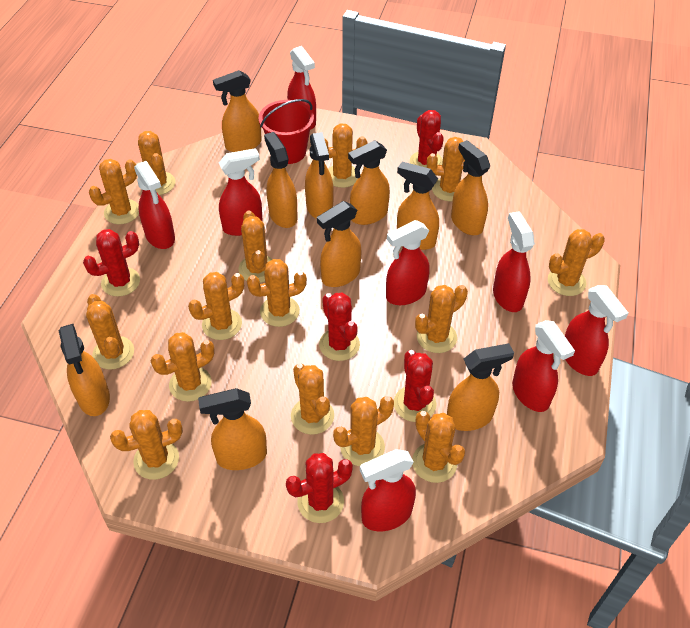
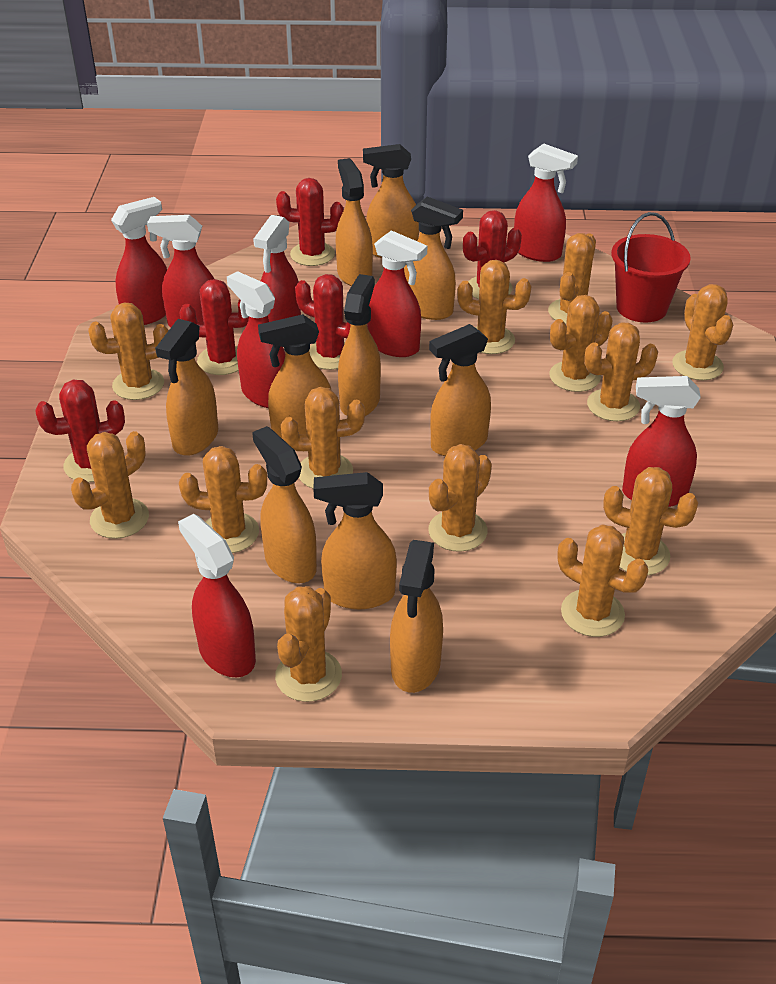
orange cactus: [86,294,134,370] [89,159,139,224] [110,410,183,480] [138,131,176,195] [151,332,215,402] [188,272,244,340] [238,210,272,283] [247,259,307,327] [291,363,334,435] [324,123,367,188] [333,396,394,466] [412,411,465,483] [415,285,468,353] [427,137,480,201] [548,229,605,296] = 15 -> [71,431,149,539] [88,303,169,400] [179,446,267,553] [275,586,342,702] [281,387,365,489] [428,444,492,552] [457,260,531,354] [548,233,596,324] [550,295,613,392] [557,524,648,637] [584,323,658,421] [603,467,698,575] [672,284,733,380] = 13

